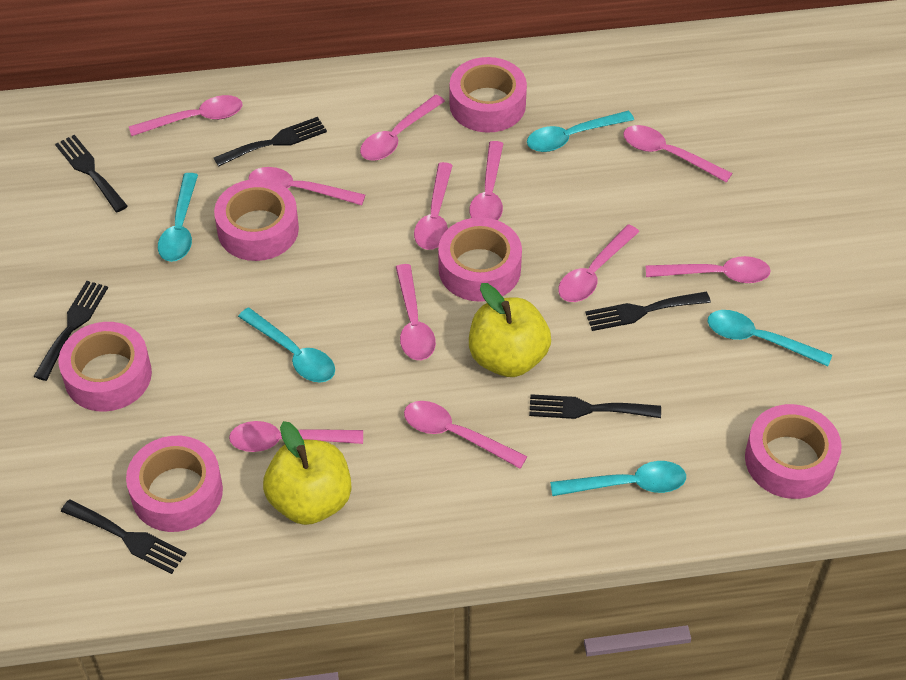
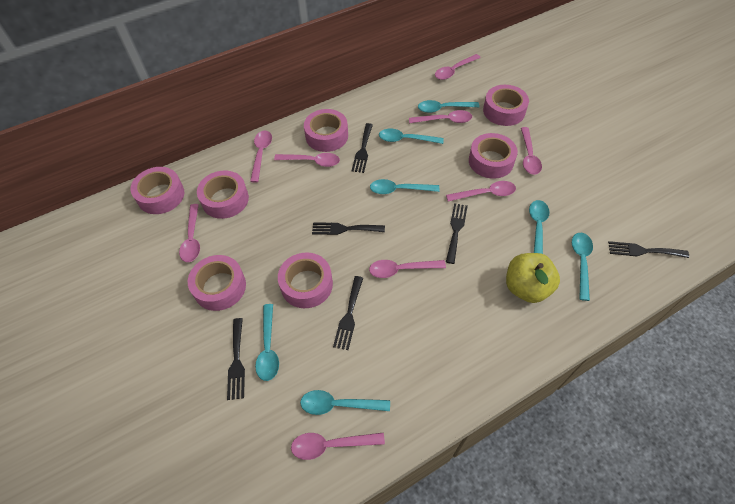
pink spoon: [129,95,242,136] [229,421,363,452] [248,167,365,205] [360,94,445,161] [396,264,436,360] [404,401,527,469] [414,162,453,250] [469,141,503,221] [558,224,639,302] [623,125,732,183] [646,256,771,283] = 11 -> [179,204,200,262] [250,131,272,183] [274,153,340,167] [291,433,385,460] [369,260,446,278] [409,110,472,123] [435,54,481,80] [446,181,516,202] [521,127,542,175] = 9
pink tape: [58,322,152,412] [126,436,223,532] [214,179,299,261] [438,217,522,302] [450,57,527,133] [745,404,842,499] = 6 -> [131,167,184,214] [188,255,246,311] [197,170,249,219] [278,253,333,308] [304,109,348,152] [469,133,518,179] [483,85,529,126] = 7
turquoise spoon: [158,173,198,262] [238,308,335,382] [527,111,634,152] [550,461,686,496] [707,310,832,366] = 5 -> [255,304,279,381] [300,390,390,415] [370,179,440,194] [379,129,444,144] [418,100,480,113] [529,200,550,254] [572,233,593,301] = 7
yellow apple: [263,421,351,525] [469,283,551,377] = 2 -> [506,253,560,303] = 1

